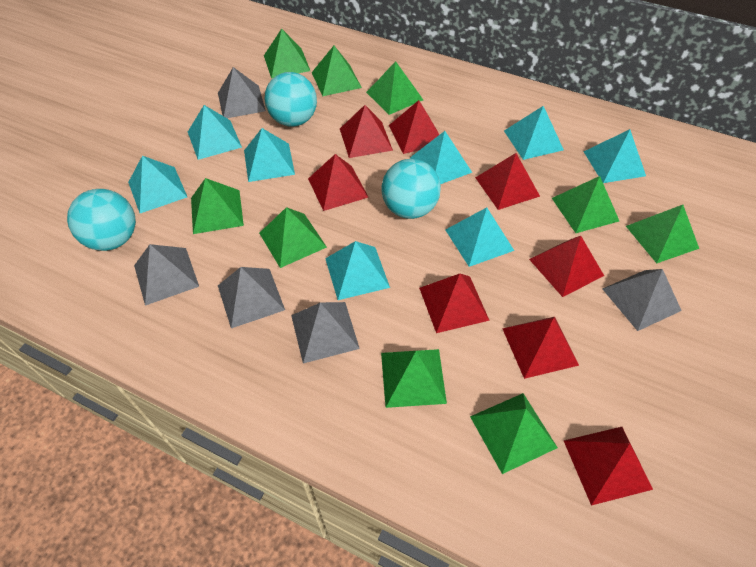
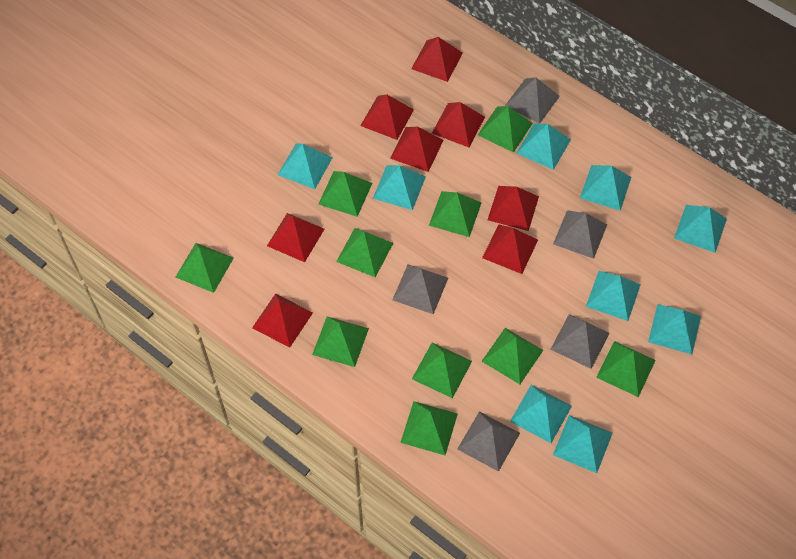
green pyramid: [191,178,244,234] [259,207,327,268] [264,28,310,78] [312,46,362,96] [366,61,423,115] [381,349,447,408] [470,393,558,474] [552,176,619,233] [626,205,699,263] = 9 -> [175,243,234,293] [312,316,369,367] [318,171,372,217] [336,228,393,277] [400,401,458,455] [412,343,472,398] [429,191,482,237] [478,106,533,153] [481,328,543,384] [596,341,656,397] = 10
turquoise ball: [67,189,136,251] [265,72,317,127] [382,159,441,219] = 3 -> none = 0
turquoise pyramid: [128,156,187,213] [188,105,242,160] [244,128,295,182] [325,241,390,300] [410,131,472,184] [446,207,514,267] [504,106,564,160] [583,129,646,183] = 8 -> [278,143,333,189] [373,165,426,210] [510,385,572,443] [516,124,571,170] [553,415,613,473] [580,165,631,211] [586,271,640,321] [648,304,701,354] [674,205,727,253] = 9

